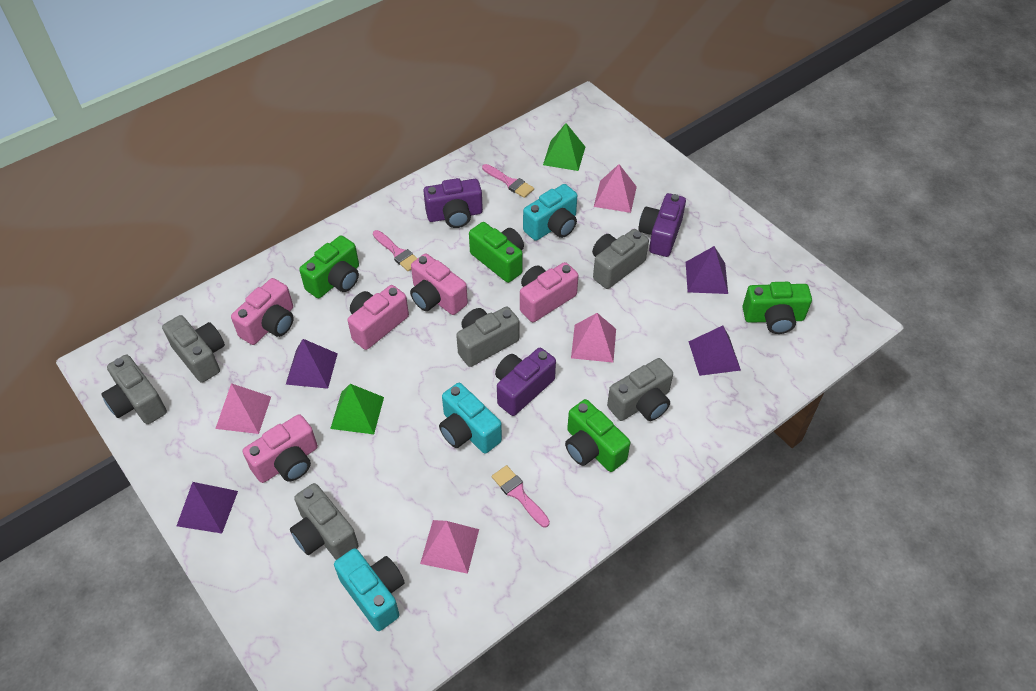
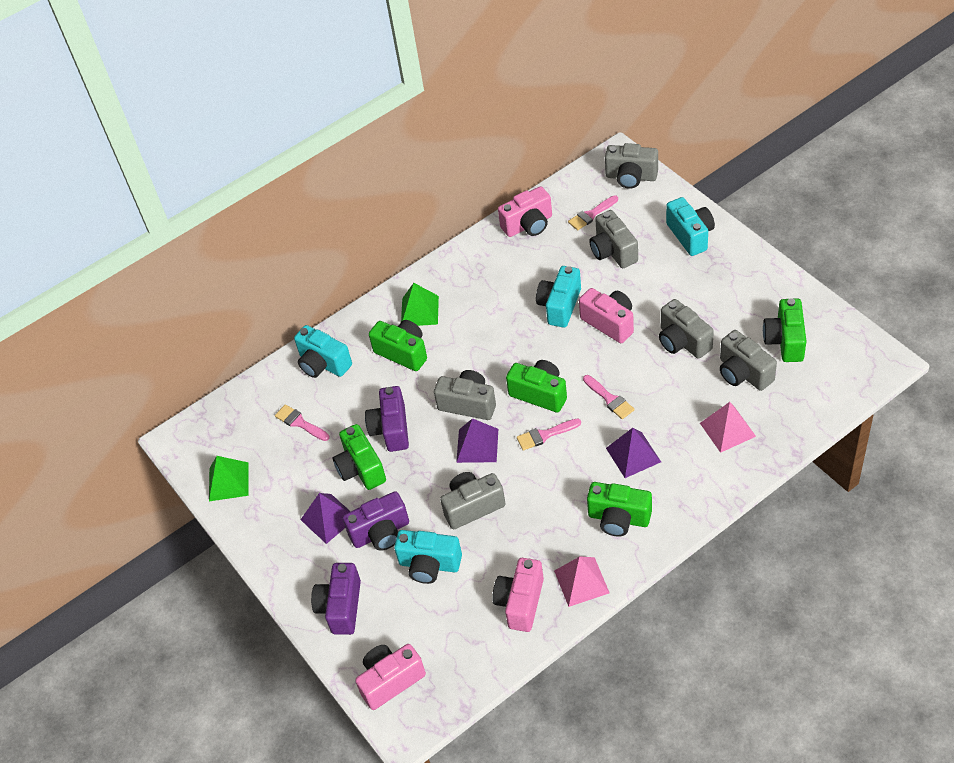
green camera: [299,235,359,298] [469,222,524,283] [565,399,630,472] [742,282,812,334] = 4 -> [333,424,386,490] [369,320,427,371] [506,360,567,413] [587,482,652,537] [763,298,806,362] = 5
pink brush: [373,230,418,271] [482,164,534,198] [492,465,550,527] = 3 -> [275,404,329,441] [517,418,581,450] [568,195,618,230] [583,375,635,419] = 4
pink camera: [231,278,294,345] [243,414,318,483] [348,285,409,350] [410,254,468,315] [520,262,579,322] = 5 -> [355,644,426,710] [492,558,544,632] [498,186,552,237] [579,288,634,343] = 4
pink pyramid: [215,383,271,434] [420,520,479,574] [571,313,616,363] [594,164,637,213] = 4 -> [554,556,609,607] [700,402,756,453] = 2
purple pyramid: [177,482,238,533] [286,339,338,389] [686,246,728,294] [688,326,741,376] = 4 -> [301,493,351,544] [456,418,498,463] [606,428,661,478] = 3
turquoise camera: [334,548,405,631] [439,383,502,454] [523,184,577,241] = 3 -> [294,325,352,378] [394,530,462,584] [536,266,581,328] [666,197,715,256] = 4

